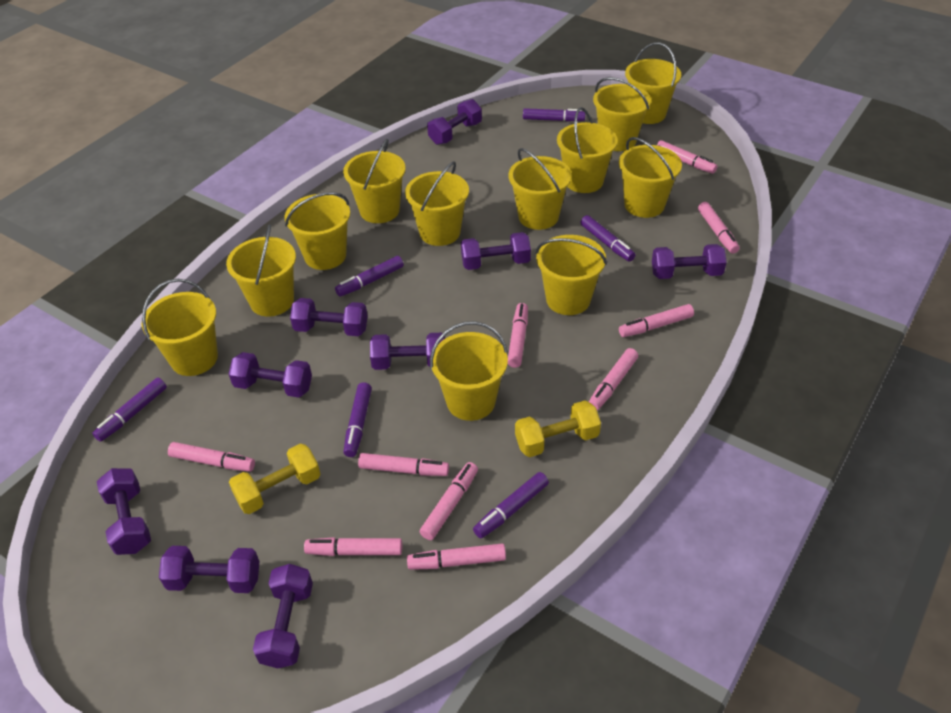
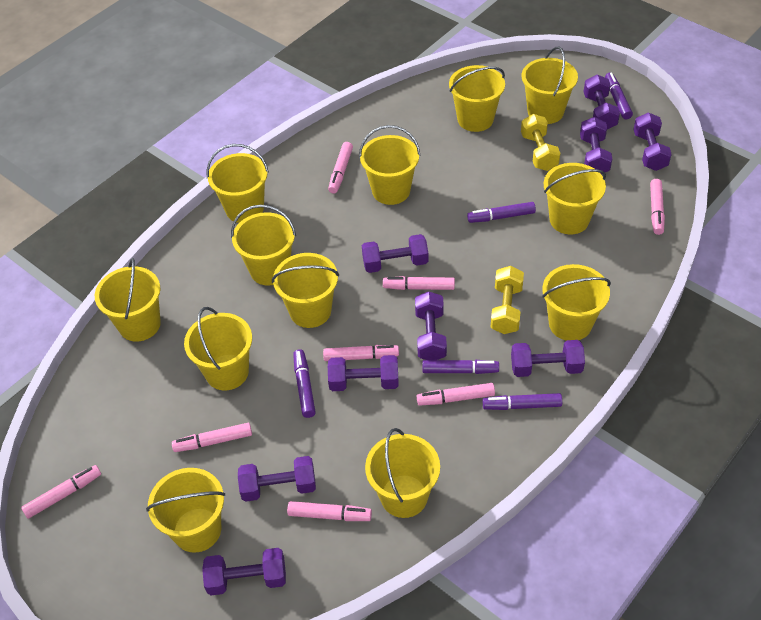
pink marker: [168,442,255,472] [304,537,402,556] [358,453,449,476] [407,543,506,570] [420,462,478,540] [508,303,528,368] [589,348,638,410] [619,304,694,337] [657,140,717,174] [698,202,740,254] = 10 -> [21,465,101,519] [172,423,252,452] [287,501,372,521] [323,345,399,361] [328,142,353,194] [383,276,455,290] [417,383,495,406] [650,179,665,235] = 8
purple marker: [92,378,167,442] [335,256,404,297] [343,382,372,457] [473,472,549,538] [523,108,585,122] [580,215,636,262] = 6 -> [293,349,316,418] [422,360,499,374] [467,202,536,223] [483,393,562,410] [605,72,633,119] = 5

